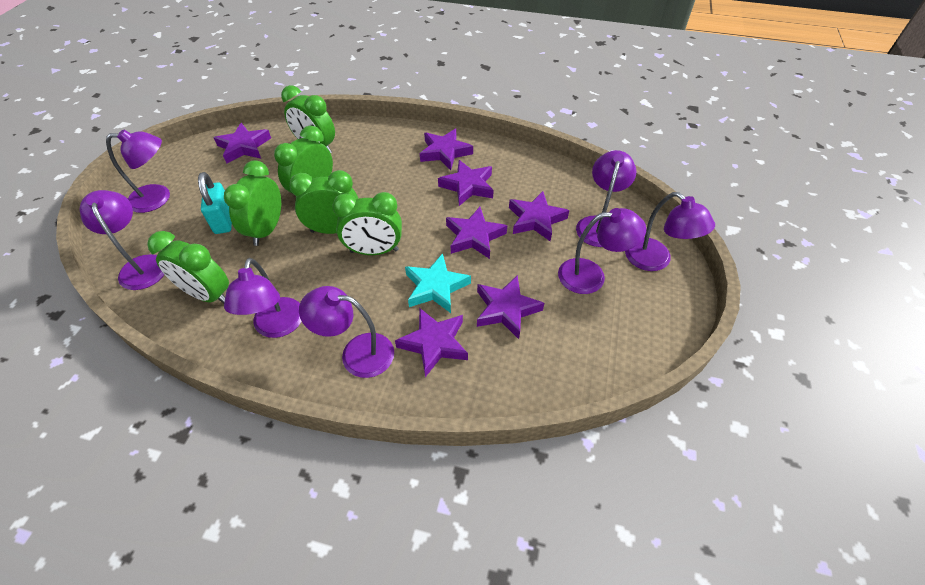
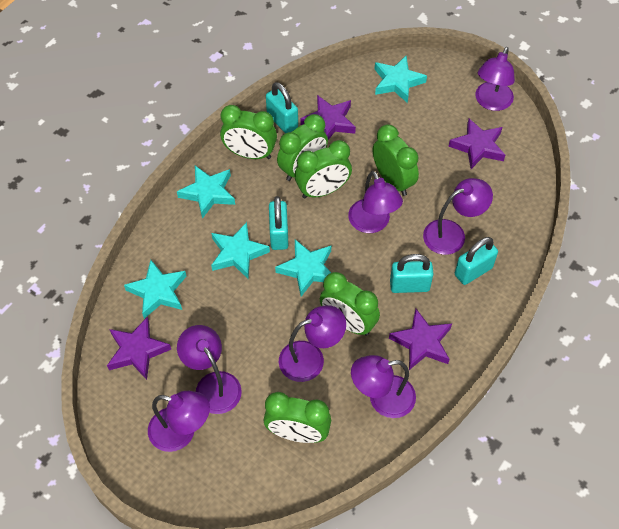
purple star: [214,123,271,163] [395,308,468,377] [420,129,473,170] [438,160,494,206] [446,207,507,259] [477,275,544,339] [509,191,569,241] = 7 -> [107,317,171,380] [300,95,356,140] [389,309,452,370] [449,119,505,169] = 4
turquoise padlock: [198,172,232,234] = 1 -> [266,82,298,133] [269,196,288,250] [390,254,433,293] [455,237,498,285] = 4
turquoise star: [405,253,471,313] = 1 -> [124,260,187,319] [177,166,235,219] [211,222,270,279] [275,240,331,297] [375,56,427,103] = 5

